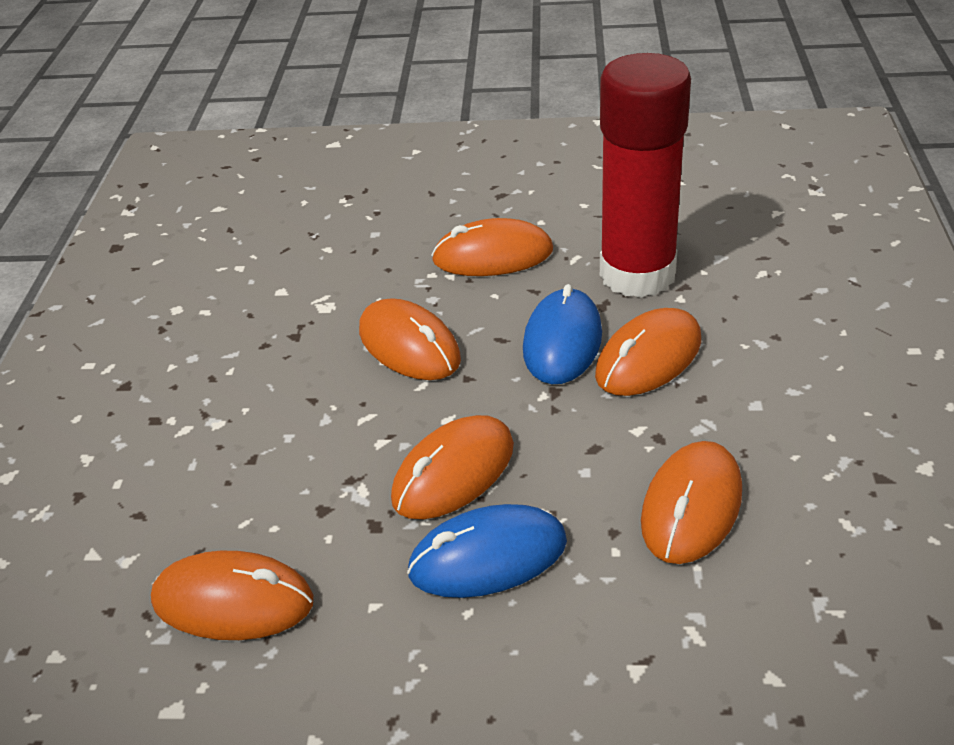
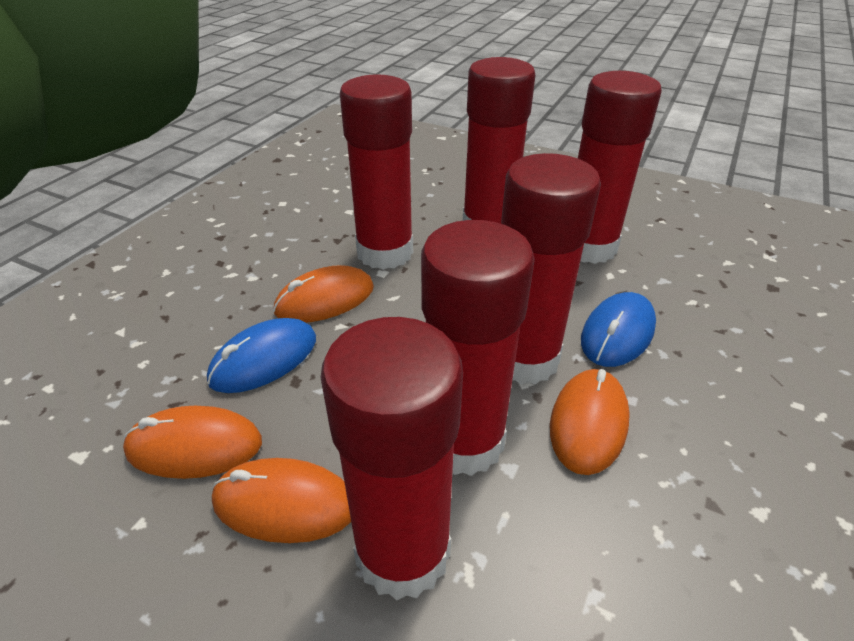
orange mouse: [151,551,313,640] [359,298,461,380] [391,415,514,519] [431,218,553,276] [595,308,701,396] [641,441,742,564] = 6 -> [123,406,262,479] [212,458,351,543] [273,265,374,323] [550,369,630,475] = 4
red glue stick: [600,53,691,298] = 1 -> [321,317,463,600] [340,74,413,270] [421,220,535,476] [463,57,536,224] [501,153,601,384] [578,71,662,264] = 6

